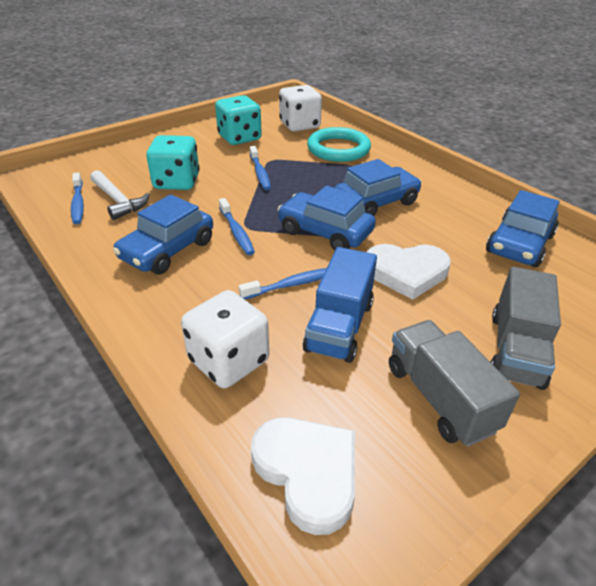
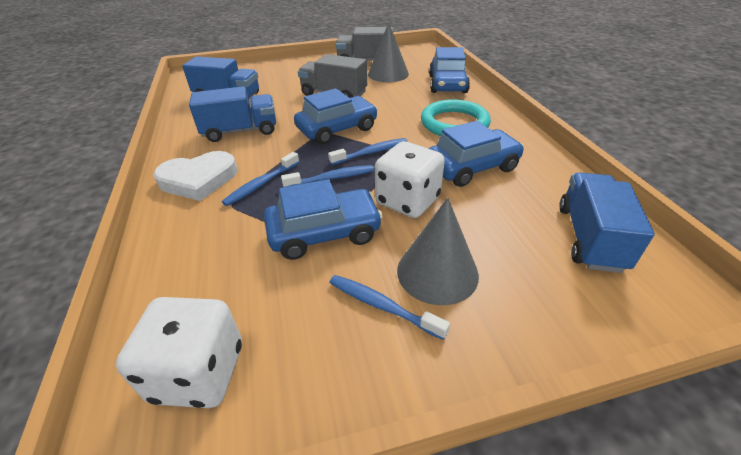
blue truck: [303,247,377,363] = 1 -> [182,56,259,99] [189,86,276,142] [559,173,655,273] = 3
grey cone: none = 0 -> [368,23,409,82] [397,198,479,305] = 2
turquoise dice: [146,135,200,190] [215,95,262,145] = 2 -> none = 0
white hammer: [90,170,150,220] = 1 -> none = 0
white heart: [251,417,355,535] [367,244,451,300] = 2 -> [153,151,238,201] = 1

